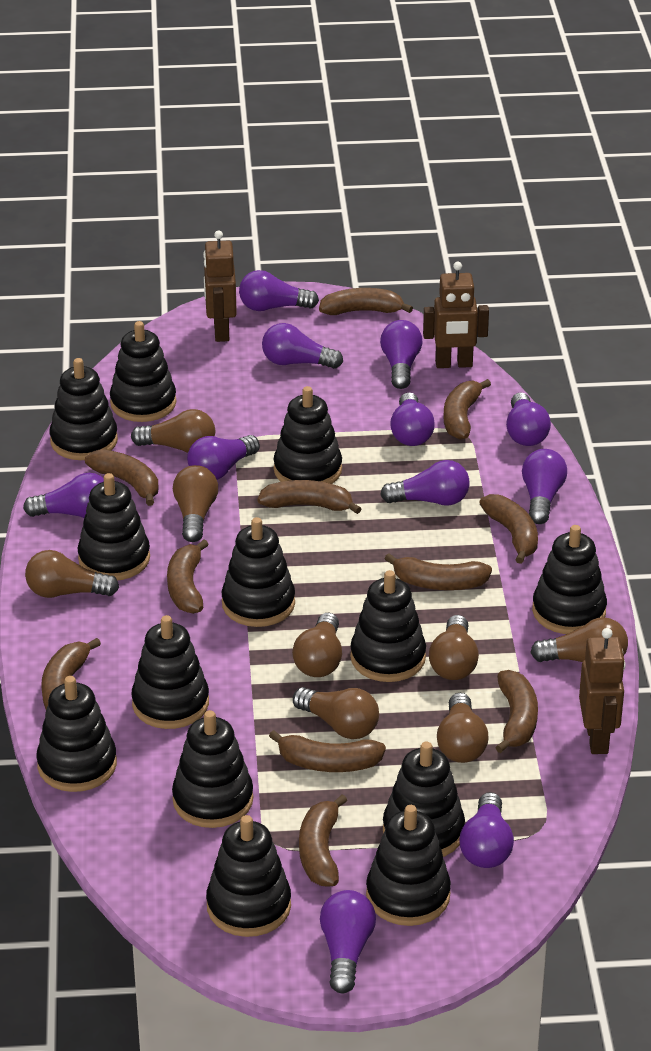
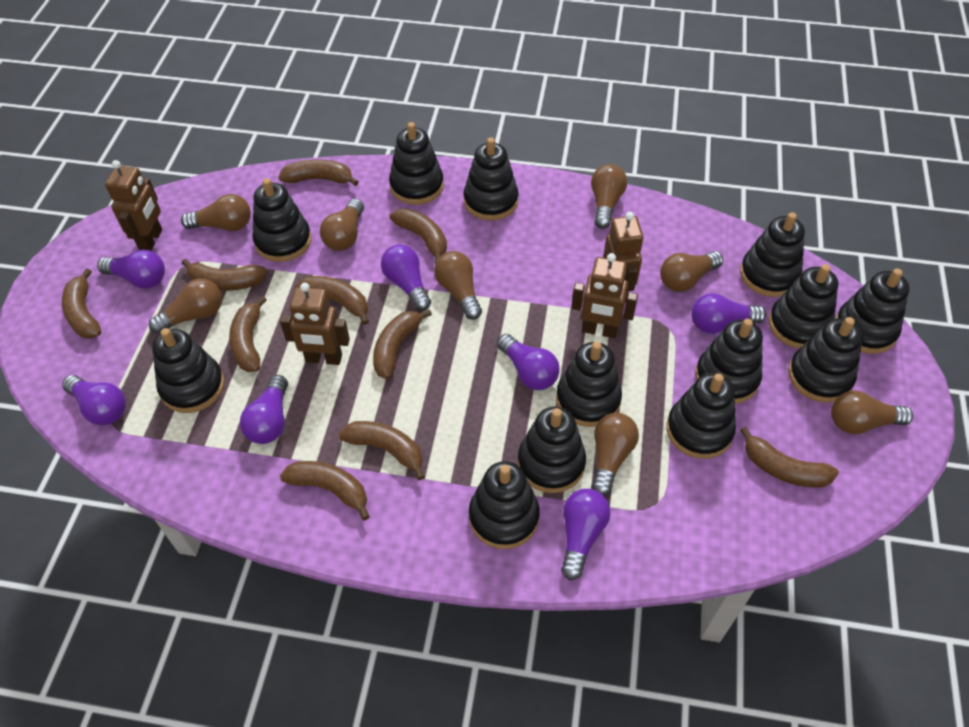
brown banana: [41,638,101,709] [85,449,159,506] [167,539,209,614] [257,480,361,514] [269,730,386,772] [299,794,347,887] [319,288,413,315] [384,553,492,590] [444,379,491,440] [479,494,538,564] [495,670,538,753] = 11 -> [62,268,101,339] [182,259,267,291] [229,296,267,372] [278,159,359,186] [280,461,370,521] [294,276,369,325] [339,421,425,481] [373,309,432,379] [390,208,447,264] [740,426,839,488] = 10
brown robot: [203,230,237,342] [423,262,489,368] [579,628,626,754] = 3 -> [105,160,162,251] [280,283,350,365] [571,253,638,338] [603,212,644,302] = 4
purple light bulb: [23,473,104,518] [187,435,260,480] [239,270,319,311] [262,323,343,369] [320,890,376,993] [380,320,422,389] [380,460,470,506] [390,392,435,446] [459,792,514,868] [506,393,551,446] [522,449,567,524] = 11 -> [62,375,126,425] [97,250,165,289] [240,375,288,444] [381,245,431,311] [497,334,560,390] [561,489,611,580] [691,293,766,334] = 7

